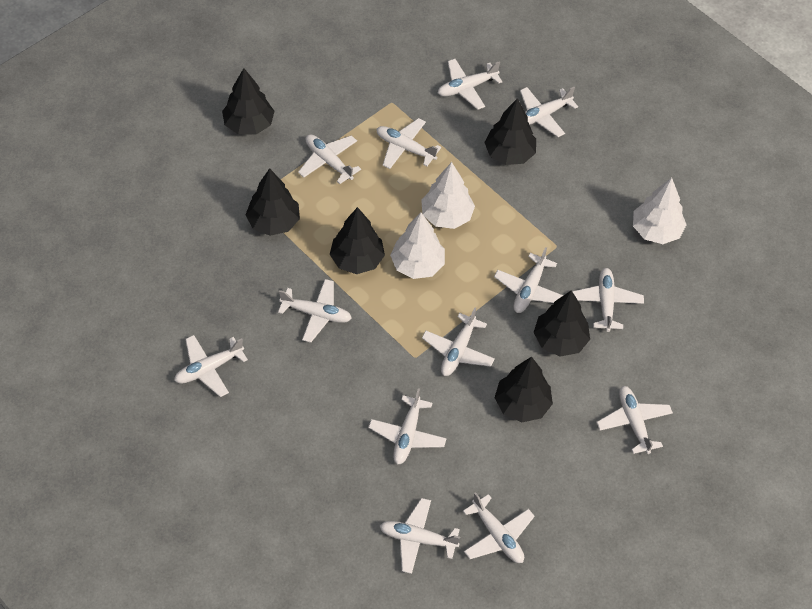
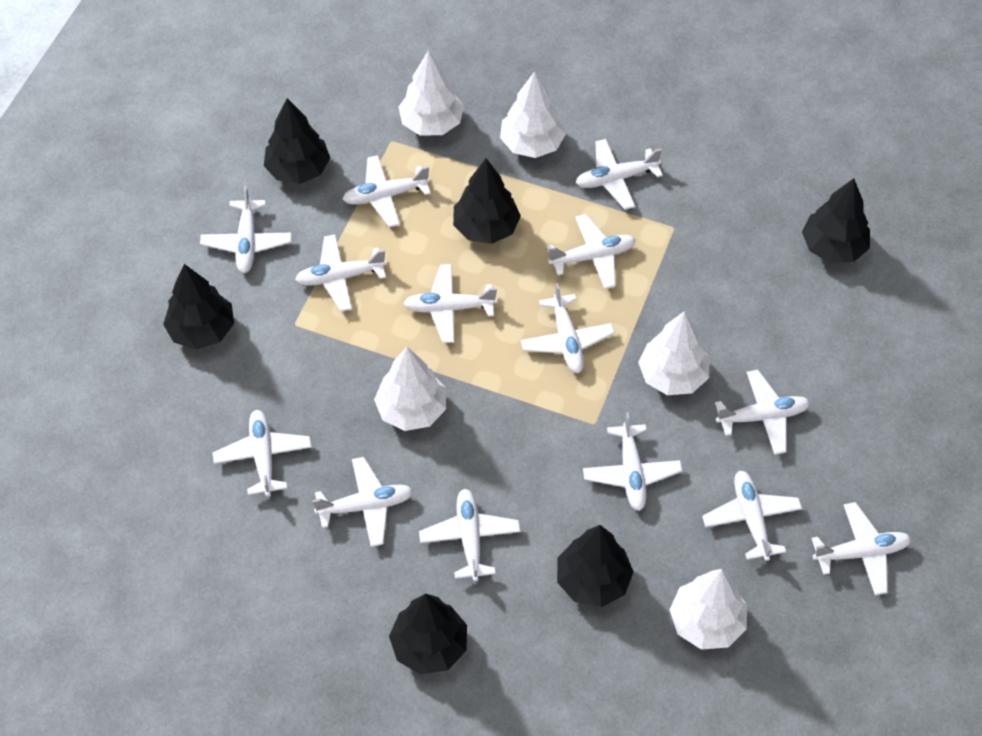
white plane: [174,335,248,397] [278,279,352,343] [298,134,361,184] [368,388,447,465] [377,118,441,169] [380,498,460,574] [422,308,495,376] [438,59,503,110] [463,492,535,563] [494,247,563,313] [520,87,578,137] [572,268,644,332] [596,386,673,454] = 13 -> [200,186,292,273] [212,410,312,497] [295,235,387,311] [312,457,413,547] [343,155,431,227] [403,264,497,343] [419,489,520,581] [521,283,615,373] [547,214,636,289] [576,139,663,210] [583,412,682,511] [702,471,802,561] [715,370,810,455] [811,502,911,595] = 14
white tree: [390,213,445,279] [421,162,475,229] [633,178,687,244] = 3 -> [374,347,446,431] [398,50,464,136] [500,71,566,158] [638,311,710,395] [670,569,747,650] = 5

